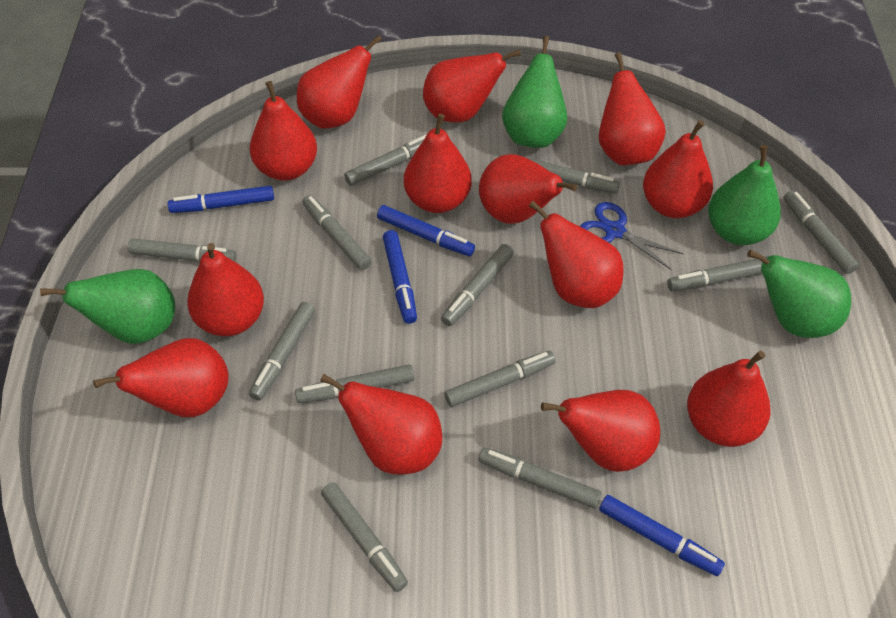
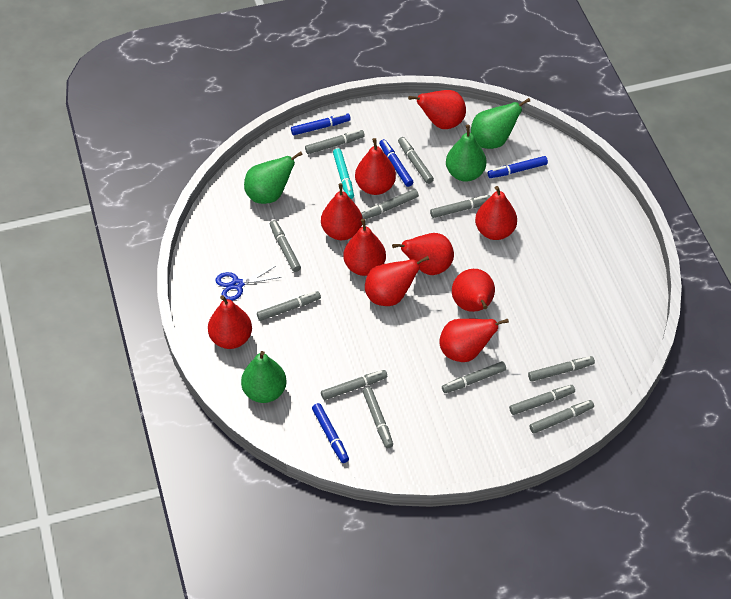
red pear: [93,338,229,417] [187,243,264,336] [250,81,317,181] [297,35,382,128] [320,374,442,475] [404,114,472,213] [423,49,521,123] [479,154,577,224] [529,201,624,308] [541,390,660,472] [599,52,666,166] [643,120,713,218] [687,351,771,447] = 13 -> [208,295,252,349] [321,183,363,240] [343,219,386,276] [355,138,396,195] [365,256,429,306] [392,233,454,275] [408,90,466,129] [439,319,509,362] [452,269,495,312] [475,186,517,240] = 10
turquoise marker: none = 0 -> [333,148,354,199] = 1

